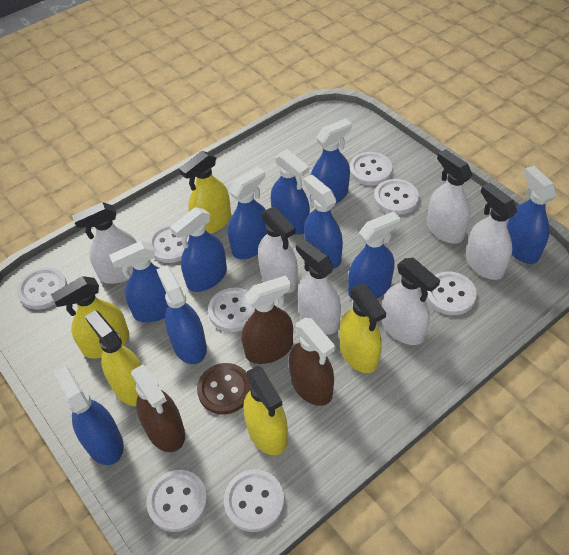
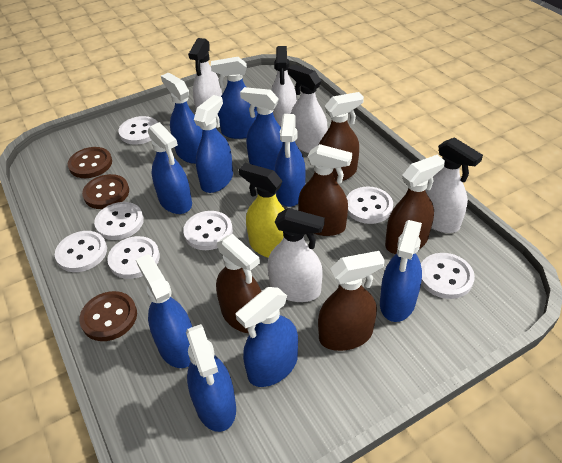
brown button: [197,363,251,415] = 1 -> [68,147,112,178] [79,291,137,341] [82,174,129,209] = 3
brown spray bottle: [131,364,185,452] [242,275,293,364] [289,318,335,406] = 3 -> [216,234,262,333] [298,144,352,236] [318,251,385,351] [319,92,364,181] [385,155,445,254] = 5
white button: [17,267,67,310] [146,470,208,532] [148,224,189,263] [208,287,255,332] [224,470,284,532] [350,152,392,186] [374,179,419,215] [426,272,477,315] = 8 -> [55,231,107,272] [94,202,144,240] [107,236,160,279] [118,116,158,145] [183,211,233,250] [346,187,393,224] [421,253,475,299] = 7
white spray bottle: [72,202,137,284] [258,207,298,293] [296,239,341,335] [382,258,440,345] [427,149,472,244] [466,183,517,280] = 6 -> [188,38,222,115] [267,208,325,302] [271,46,297,127] [288,64,328,153] [425,137,483,233] = 5
yellow spray bottle: [51,276,129,359] [85,310,142,406] [179,151,231,234] [243,366,288,455] [339,284,386,373] = 5 -> [239,163,285,258] = 1

